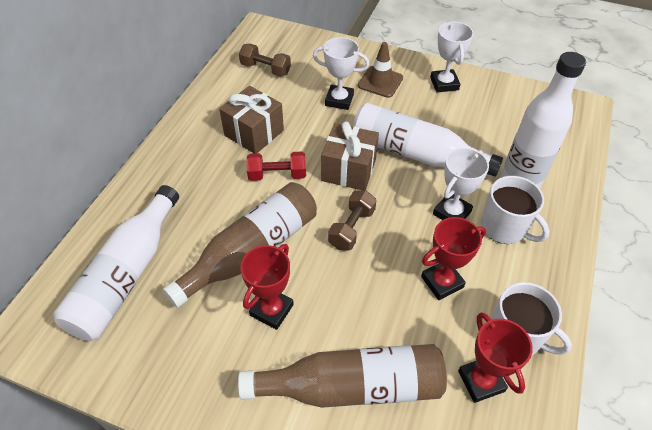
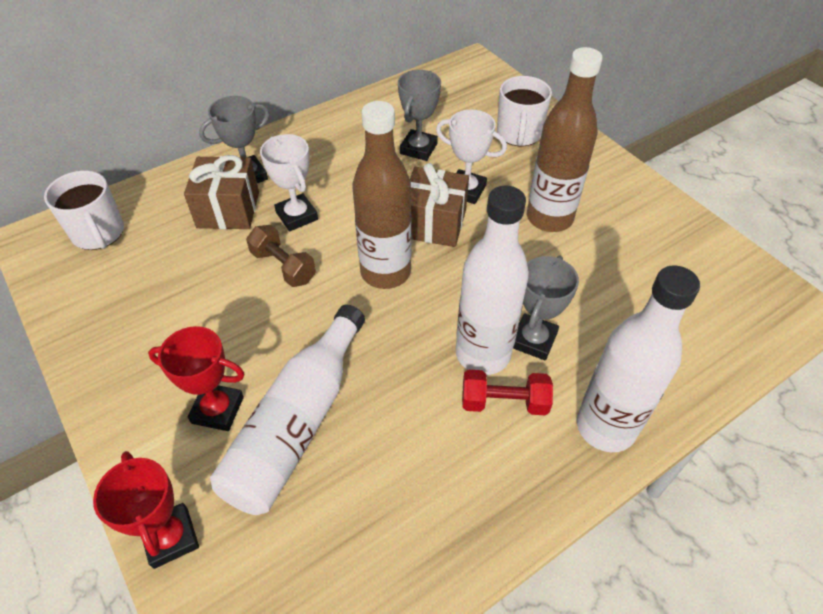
brown dumbbell: [239,44,291,77] [328,190,377,251] = 2 -> [246,225,316,287] = 1
brown traffic cone: [358,42,403,98] = 1 -> none = 0
grey trophy: none = 0 -> [199,96,270,183] [398,70,441,161] [513,256,579,360] = 3
red trophy: [240,244,294,330] [421,217,486,300] [458,312,533,403] = 3 -> [93,451,199,569] [148,326,245,431] = 2
white trophy: [313,37,369,110] [430,22,474,92] [433,148,489,220] = 3 -> [260,134,318,231] [436,110,507,204] = 2

